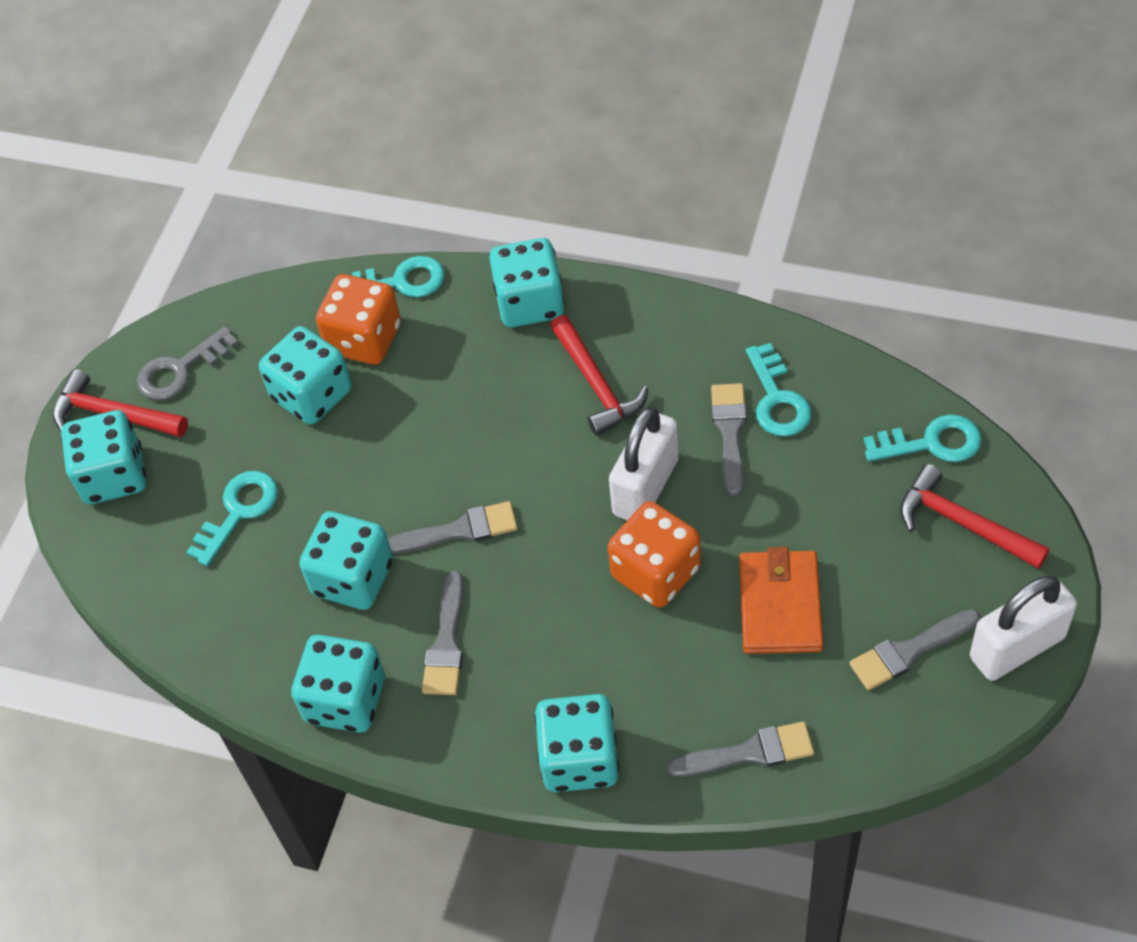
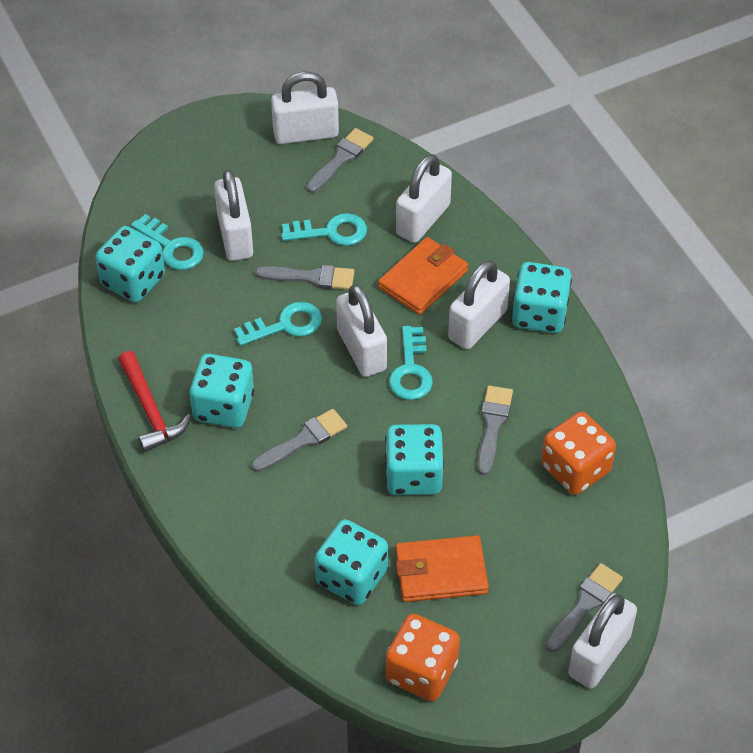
grey key: [137,326,238,400] = 1 -> none = 0
orange wallet: [739,547,823,654] = 1 -> [378,237,468,315] [395,535,489,602] = 2
red hammer: [53,369,188,437] [550,315,648,436] [900,464,1050,569] = 3 -> [118,351,191,452] = 1
turquoise dice: [61,410,146,504] [259,326,352,425] [291,635,385,733] [299,511,393,610] [489,238,564,327] [535,694,619,792] = 6 -> [95,226,165,302] [189,354,254,428] [315,519,388,605] [385,424,444,495] [512,262,572,333] = 5
white padlock: [609,407,679,520] [970,575,1077,681] = 2 -> [214,169,253,261] [271,72,339,144] [336,284,387,377] [396,154,452,243] [448,260,510,349] [568,593,637,689] = 6

